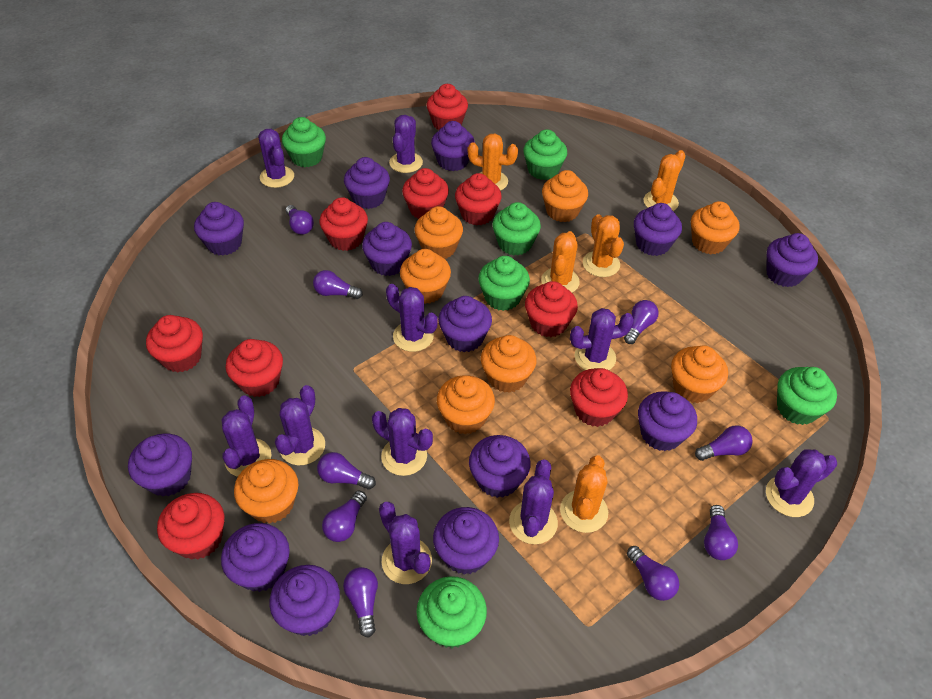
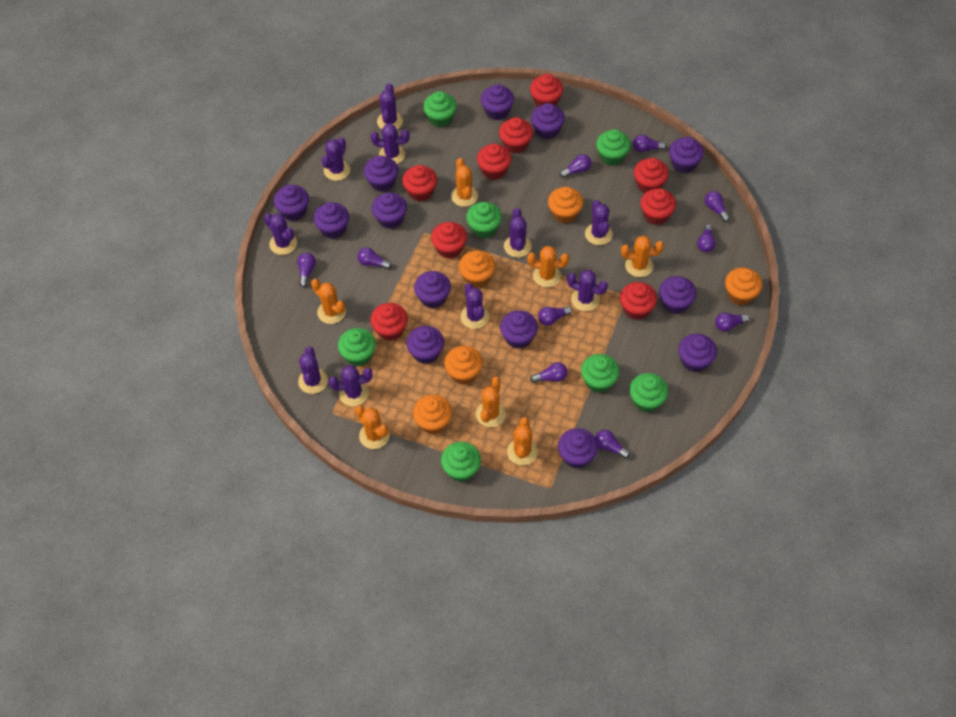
green cupcake: [282,117,326,167] [416,576,487,648] [478,256,530,311] [493,202,541,255] [523,129,567,180] [777,367,837,425] = 6 -> [338,328,376,366] [423,91,457,127] [441,442,481,482] [466,202,502,238] [581,354,620,393] [596,129,631,166] [629,373,669,412] = 7
orange cactus: [468,134,518,191] [541,231,580,292] [560,455,608,533] [583,214,624,277] [643,150,686,211] = 5 -> [311,279,346,324] [355,405,390,449] [451,158,478,207] [476,377,506,427] [507,417,538,466] [527,246,569,287] [621,236,664,277] = 7
orange cupcake: [234,459,298,524] [400,249,451,304] [414,206,463,259] [437,375,495,435] [481,335,537,393] [542,170,588,222] [671,345,728,403] [691,201,740,254] = 8 -> [413,395,452,434] [444,346,483,385] [459,250,495,288] [548,187,583,223] [725,268,762,305] = 5
purple light bulb: [285,205,314,235] [313,270,363,299] [317,452,376,490] [322,490,367,542] [343,567,378,638] [624,300,659,344] [627,546,679,601] [695,426,753,461] [704,505,738,560] = 9 -> [297,253,316,287] [357,248,392,270] [530,362,568,383] [538,306,572,326] [560,154,591,178] [595,430,630,459] [633,135,667,152] [697,224,716,252] [705,191,730,222] [715,313,750,332] = 10

